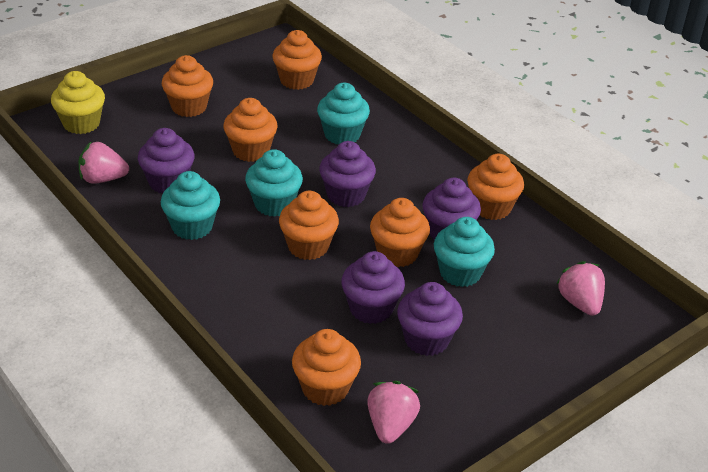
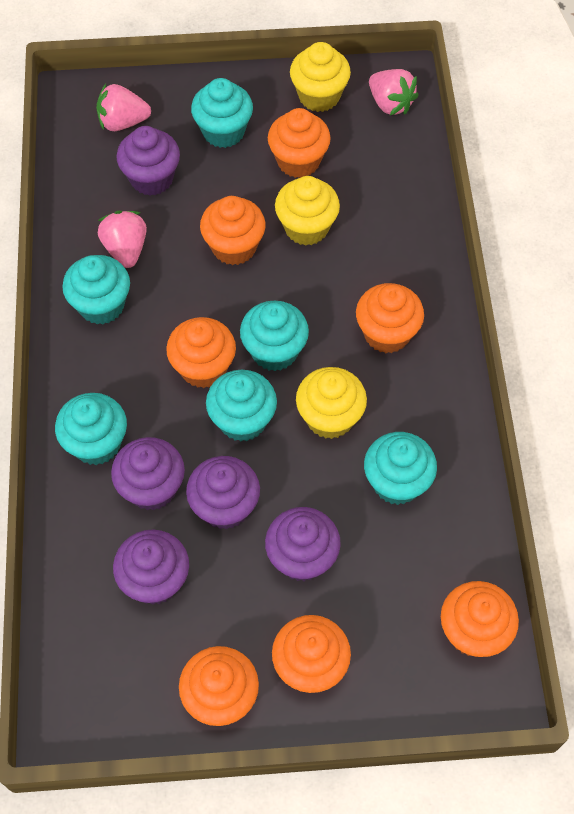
turquoise cupcake: [161,171,220,240] [245,149,303,217] [317,83,370,145] [434,217,495,287] = 4 -> [55,393,127,465] [62,255,130,324] [191,78,253,148] [206,370,277,442] [240,301,309,371] [364,432,437,505] = 6
yellow cupcake: [51,71,105,134] = 1 -> [275,176,340,246] [290,42,351,112] [296,367,367,439] = 3

